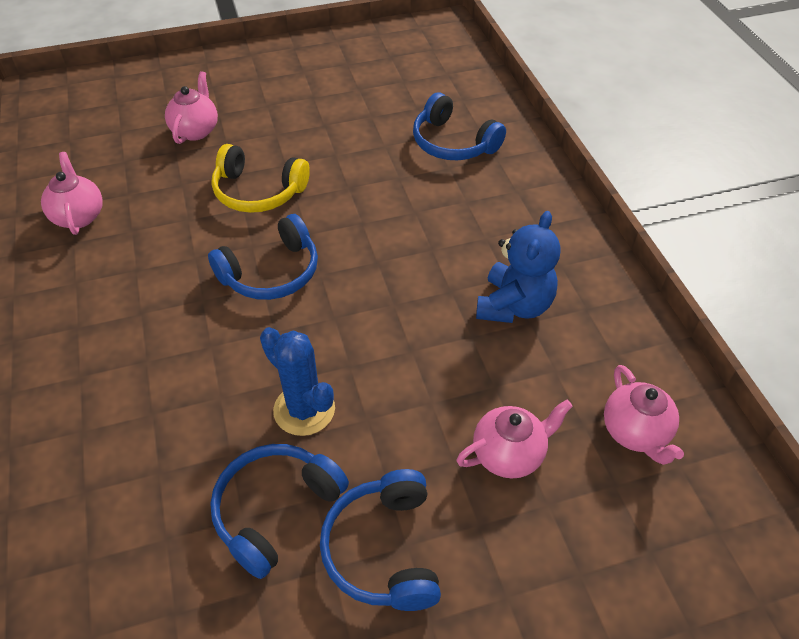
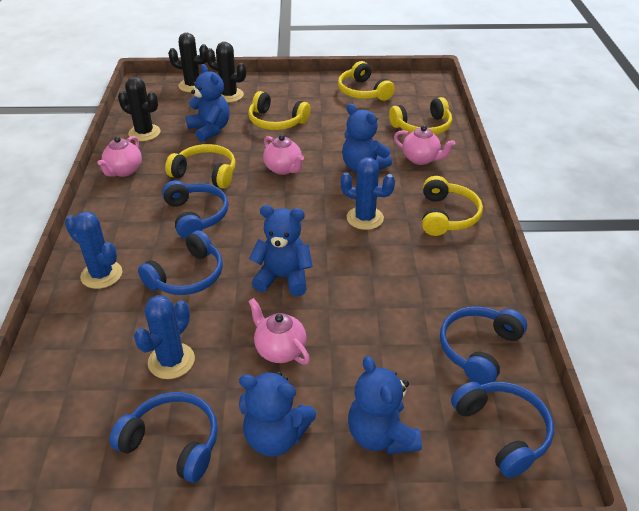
black cactus: none = 0 -> [118,77,161,141] [168,33,208,92] [206,42,246,103] = 3
blue cactus: [260,327,335,436] = 1 -> [65,211,122,289] [134,295,195,379] [340,157,395,230] = 3
blue headphones: [208,214,318,300] [210,444,349,579] [320,469,441,611] [413,92,506,160] = 4 -> [110,392,218,483] [138,230,223,295] [162,180,229,239] [440,306,527,385] [451,382,554,478] = 5
blue teddy bear: [476,211,560,323] = 1 -> [186,64,230,142] [239,371,316,457] [249,205,313,296] [342,104,392,172] [348,356,422,454] = 5
yellow headphones: [211,144,310,213] = 1 -> [165,144,236,189] [248,91,311,130] [338,61,395,101] [389,97,452,135] [422,176,483,236] = 5

